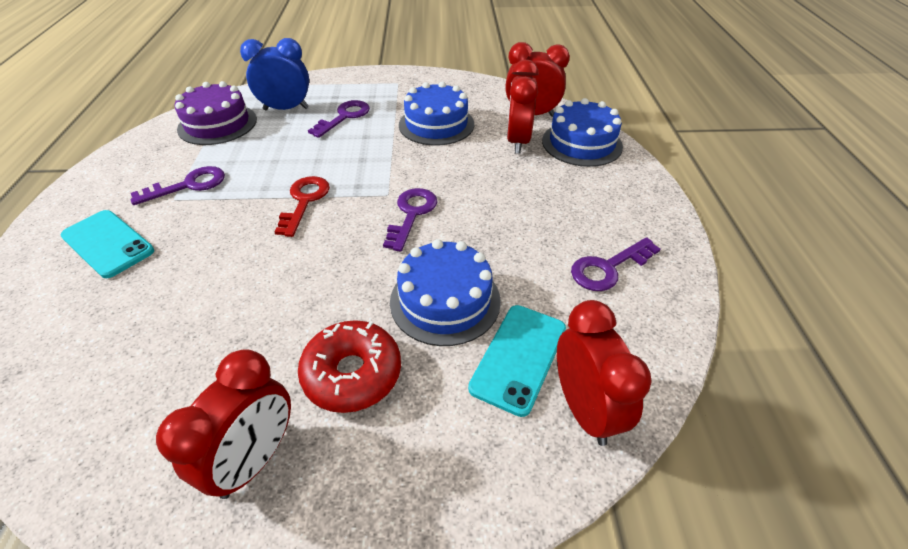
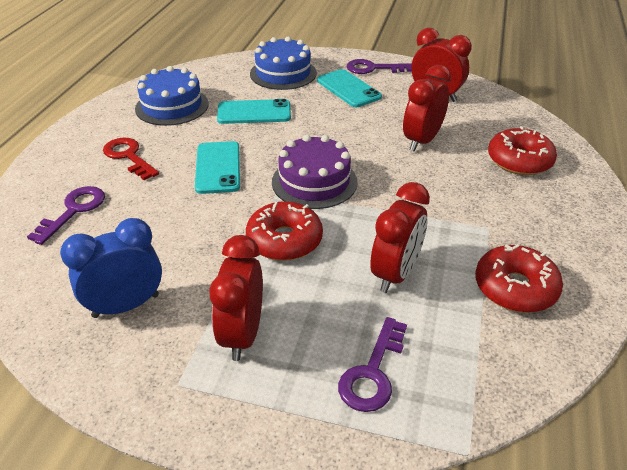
blue cake: [390,239,501,346] [399,81,474,146] [542,98,623,167] = 3 -> [135,66,209,126] [250,37,317,90] = 2
purple key: [130,166,225,205] [308,100,370,138] [383,188,437,252] [571,237,660,291] = 4 -> [27,186,105,245] [338,317,407,412] [346,59,412,74] = 3
red donut: [298,320,401,413] = 1 -> [246,201,323,261] [475,244,563,313] [488,126,557,175] = 3
turquoise phone: [61,210,154,278] [468,305,566,417] = 2 -> [195,141,240,194] [217,99,291,124] [317,69,382,107] = 3

